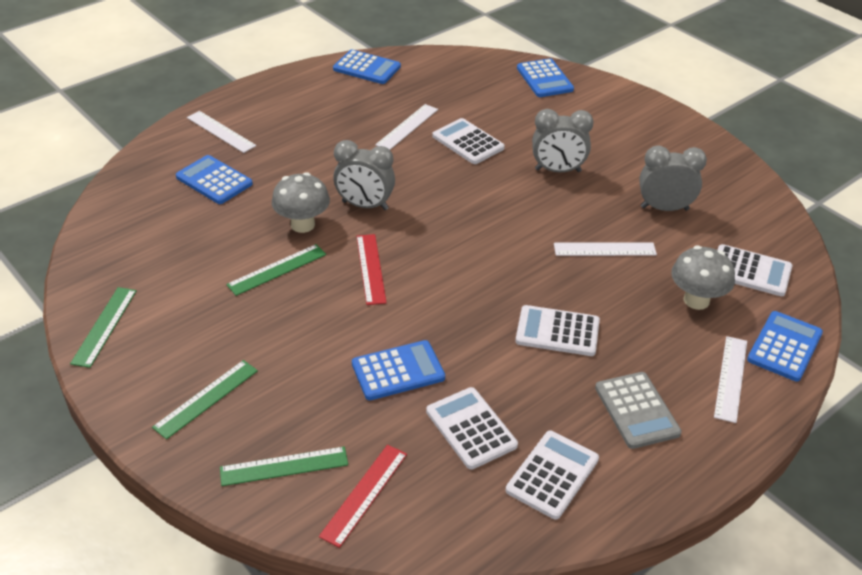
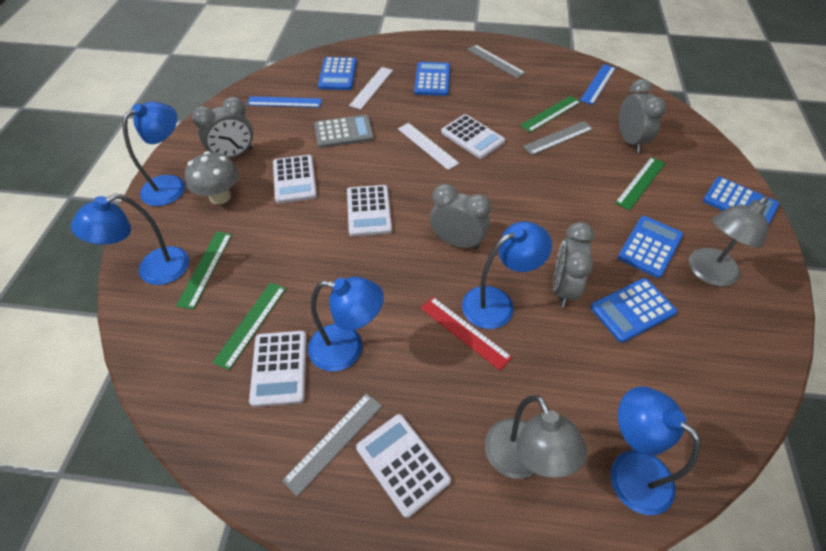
blue lamp: none = 0 -> [71,194,189,285] [122,102,185,206] [308,276,384,371] [462,221,552,329] [611,386,701,515] = 5
blue ruler: none = 0 -> [247,96,322,108] [580,64,616,105] = 2
grey clock: [333,140,395,210] [532,109,594,172] [639,145,707,211] = 3 -> [192,97,253,158] [430,184,491,250] [553,222,594,307] [619,79,666,153] = 4
grey lamp: none = 0 -> [485,395,587,479] [689,196,769,287] = 2
grey mushroom: [272,172,330,233] [671,245,735,310] = 2 -> [185,151,239,205] = 1
grey ruler: none = 0 -> [282,393,382,497] [467,45,526,78] [523,121,593,155] = 3
red ruler: [319,445,407,548] [357,234,387,305] = 2 -> [421,297,512,370] = 1
white ruler: [187,111,256,153] [375,104,438,150] [554,242,657,256] [714,336,747,423] = 4 -> [349,67,393,110] [398,123,460,170] = 2

